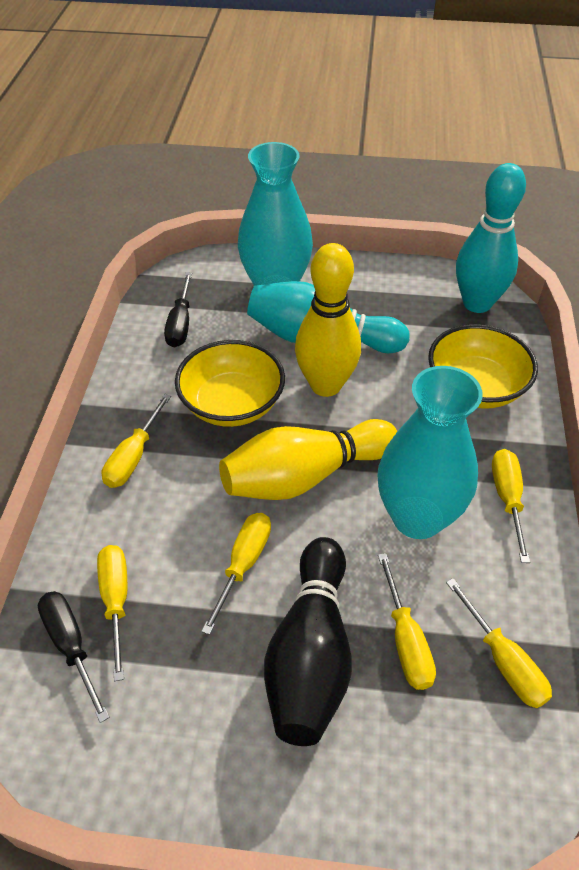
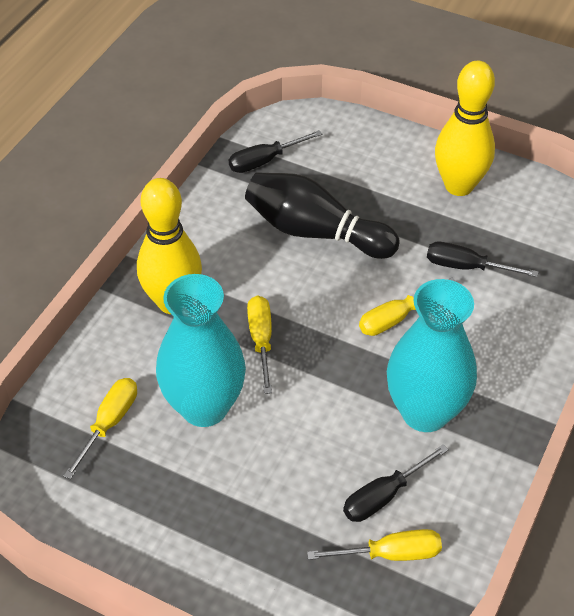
black screwdriver: [38,591,110,723] [164,272,192,348] = 2 -> [229,130,322,173] [343,444,449,522] [427,242,538,277] = 3
turquoise bowling pin: [247,281,410,353] [456,163,526,313] = 2 -> none = 0
yellow bowl: [175,340,285,427] [428,324,538,408] = 2 -> none = 0
yellow screwdriver: [97,545,127,681] [101,394,171,488] [201,513,271,635] [378,553,436,690] [446,578,552,708] [492,449,530,563] = 6 -> [64,378,137,479] [247,296,272,394] [307,529,442,561] [359,278,456,336] = 4

